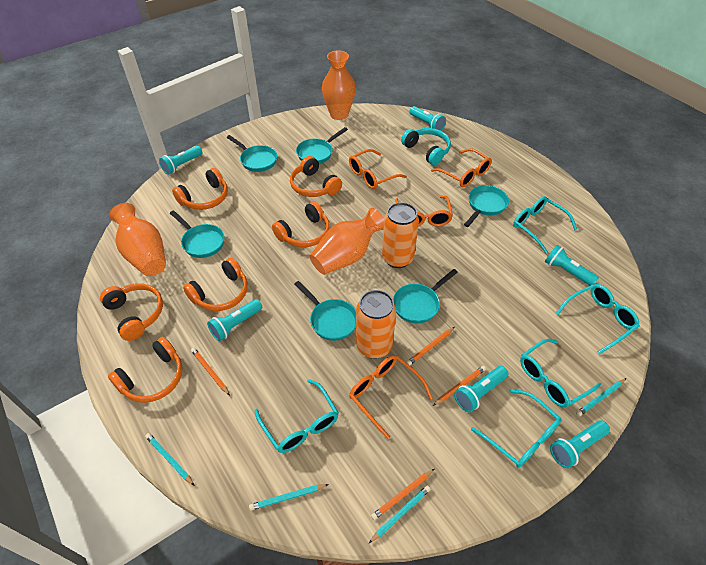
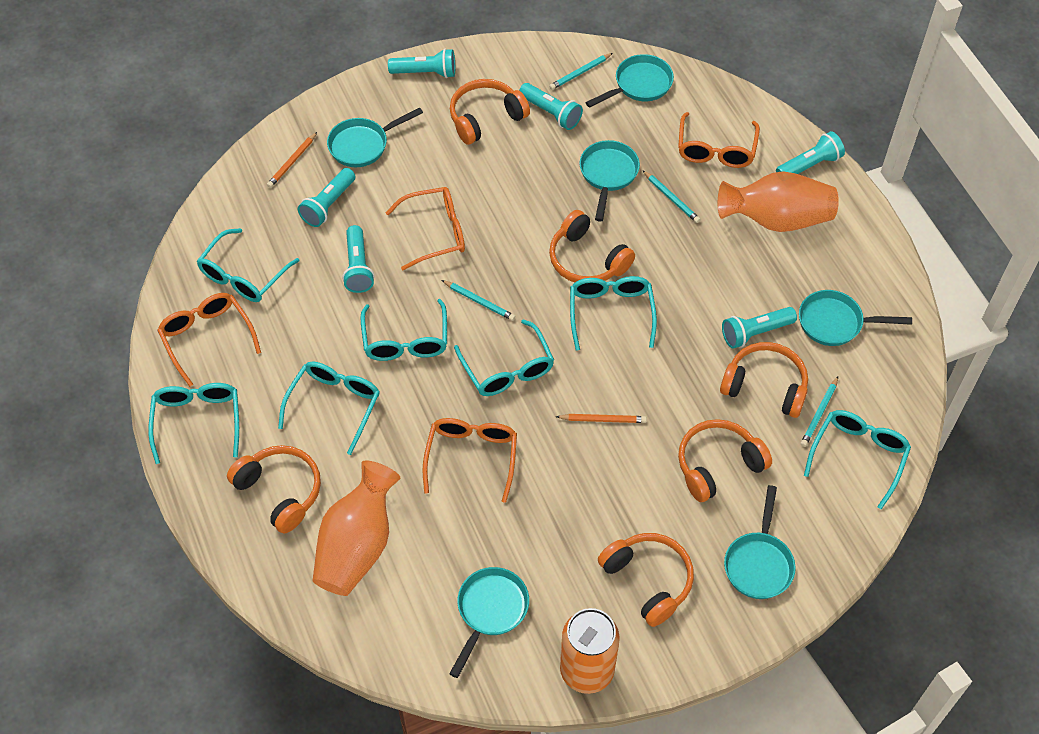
orange can: [356,290,396,359] [382,202,419,268] = 2 -> [560,608,620,694] = 1
orange pencil: [191,348,230,395] [371,469,434,520] [406,327,455,365] [433,366,486,406] = 4 -> [267,132,317,188] [556,414,647,423] = 2
orange vase: [109,203,166,276] [310,208,384,275] [322,51,356,120] = 3 -> [312,461,400,596] [718,172,839,232] = 2
turquoise glasses: [255,379,339,453] [471,389,561,468] [513,196,577,253] [520,339,601,408] [556,284,640,354] = 5 -> [148,383,239,464] [197,228,299,302] [278,361,380,455] [361,299,447,361] [454,319,554,396] [570,276,657,351] [804,410,911,509] = 7
turquoise headphones: [401,128,451,165] = 1 -> none = 0

